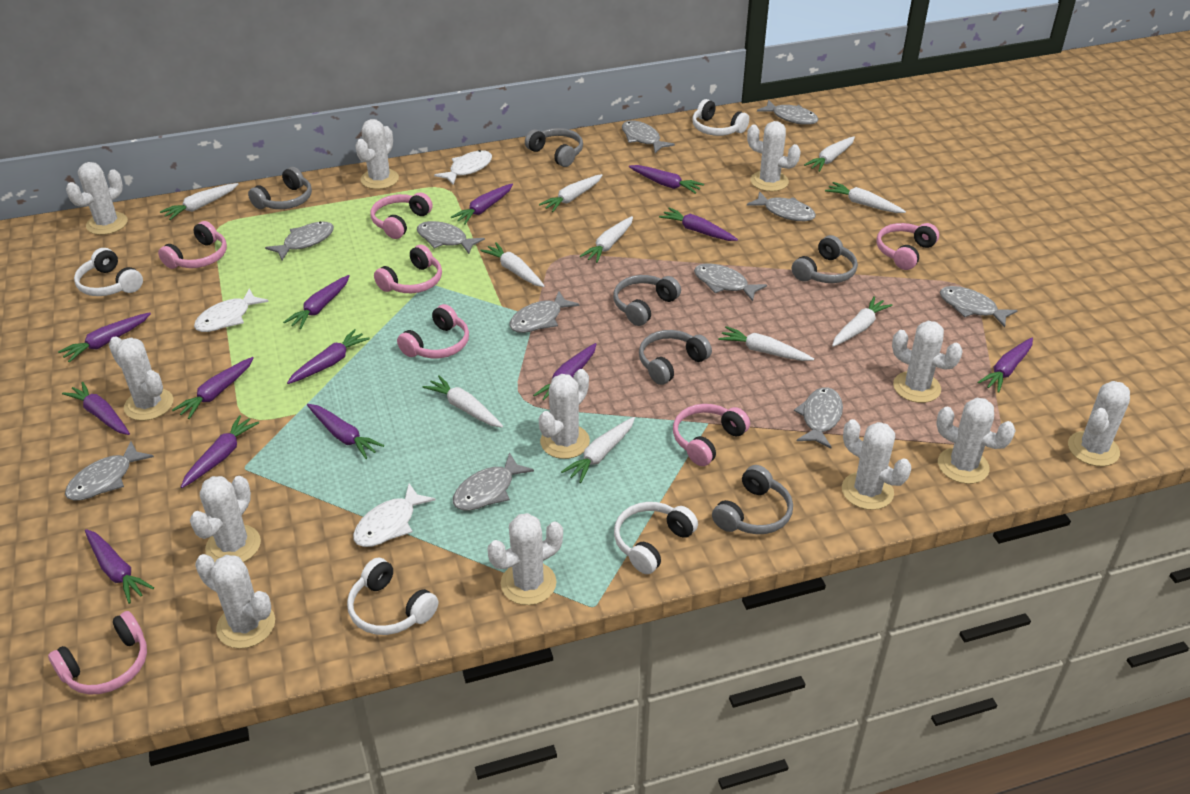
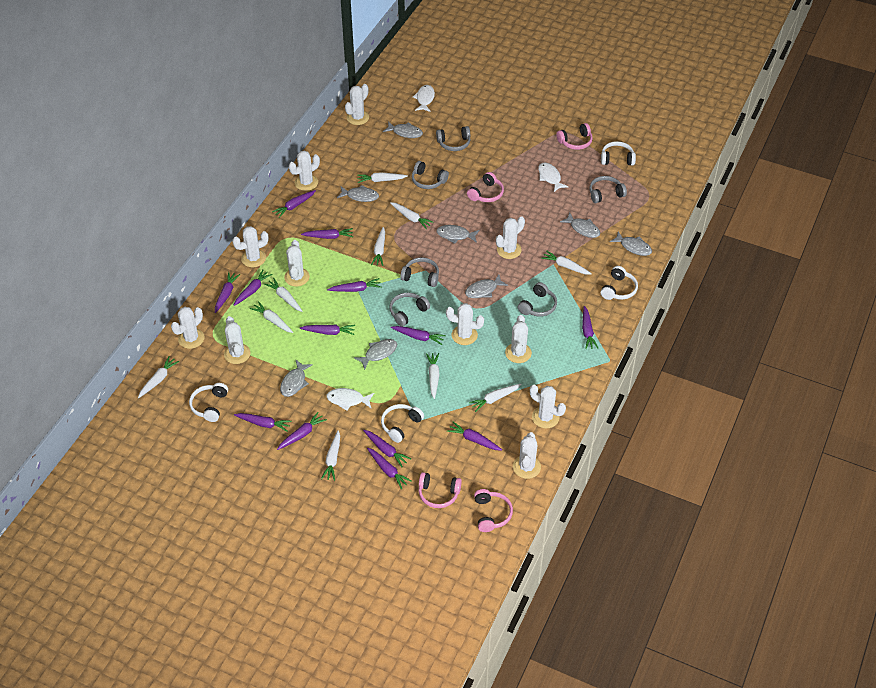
grey fish: [65,441,154,501] [265,221,334,260] [417,221,485,254] [453,452,534,511] [509,291,579,333] [622,120,675,153] [694,263,767,301] [747,191,816,221] [757,100,818,125] [794,387,843,448] [940,286,1018,327] = 11 -> [280,359,313,397] [337,185,379,202] [354,339,397,370] [383,121,423,138] [436,225,479,244] [465,274,508,298] [560,213,600,238] [610,231,652,256] = 8
pink headphones: [48,611,147,694] [158,221,227,269] [371,192,433,239] [374,245,442,293] [397,304,469,358] [673,404,750,466] [876,223,939,270] = 7 -> [419,472,462,508] [467,172,504,202] [474,489,513,532] [556,123,593,150] = 4
white cactus: [66,162,128,235] [109,336,173,421] [190,476,261,562] [195,554,275,649] [355,119,399,189] [487,513,563,605] [539,369,590,459] [747,121,801,192] [842,419,911,510] [892,321,963,403] [936,397,1016,484] [1068,381,1130,466] = 12 -> [171,307,204,349] [224,316,250,364] [232,226,269,267] [284,240,310,287] [289,151,320,191] [345,84,369,125] [446,303,484,345] [496,216,525,259] [505,315,532,363] [513,432,541,479] [530,385,566,428] = 11

